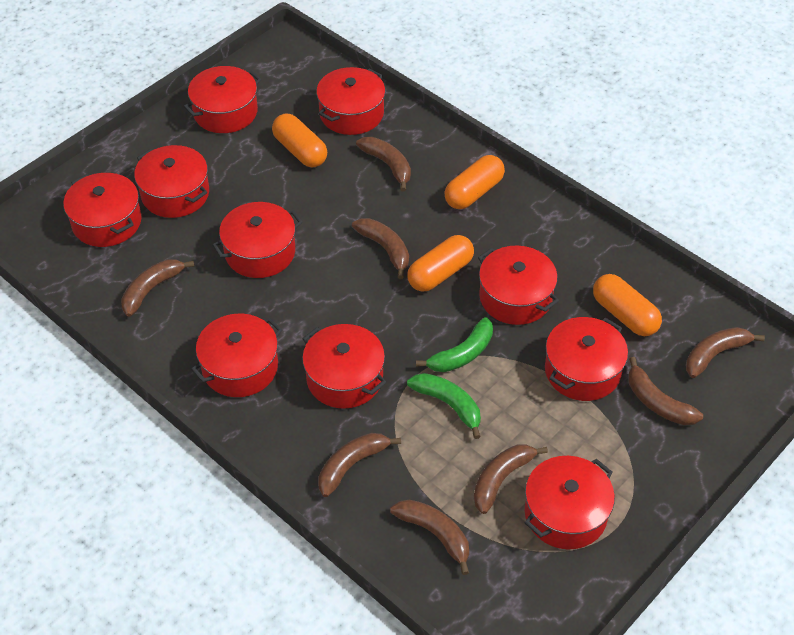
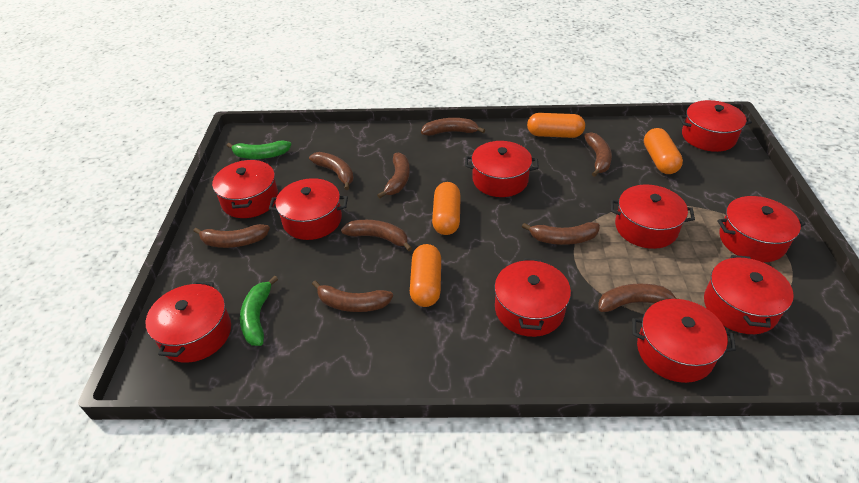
brown banana: [121,259,194,317] [319,433,401,497] [352,218,409,279] [356,137,411,191] [390,500,469,575] [474,444,548,514] [628,357,703,425] [686,327,765,378] = 8 -> [193,224,270,248] [309,152,354,190] [312,281,393,312] [341,220,412,251] [377,152,410,198] [421,118,485,136] [522,222,600,245] [584,132,612,177] [598,284,678,312] = 9

